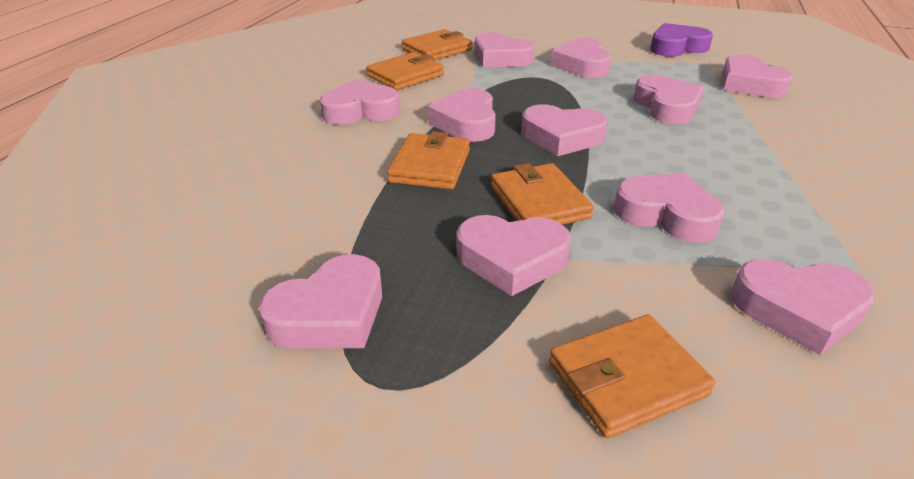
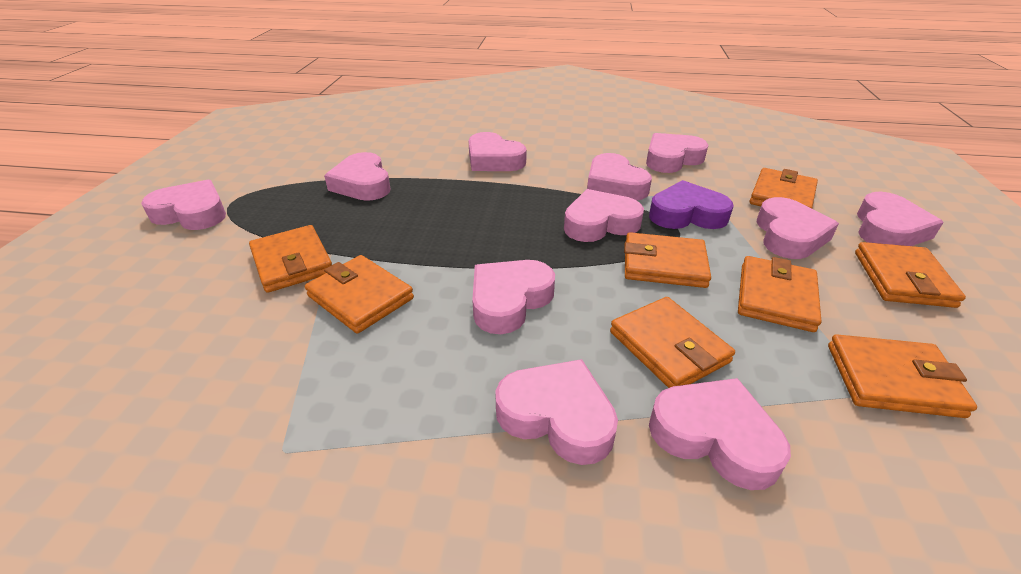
orange wallet: [366,52,444,90] [387,131,470,190] [402,29,472,60] [491,163,594,225] [549,315,715,438] = 5 -> [249,225,332,293] [305,255,414,334] [610,297,735,388] [624,232,711,288] [738,256,821,332] [750,168,818,208] [828,334,977,418] [855,242,966,308] = 8

